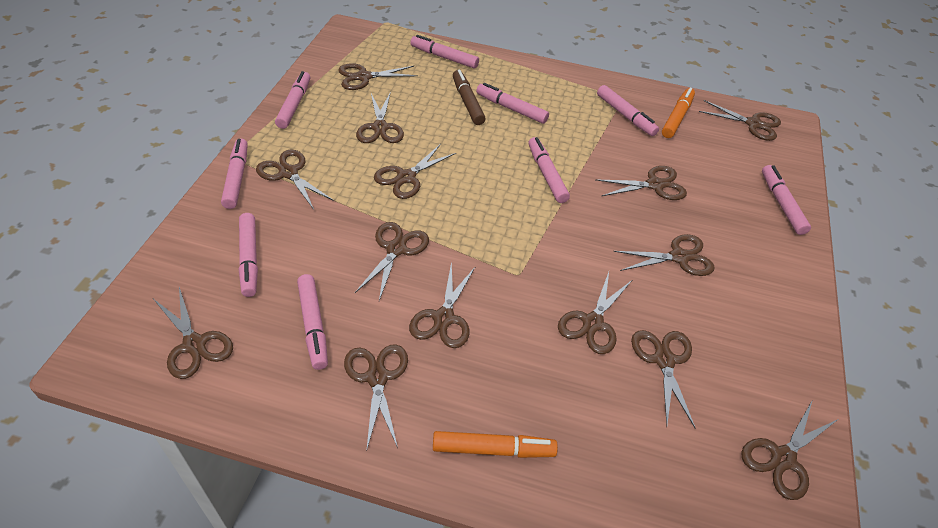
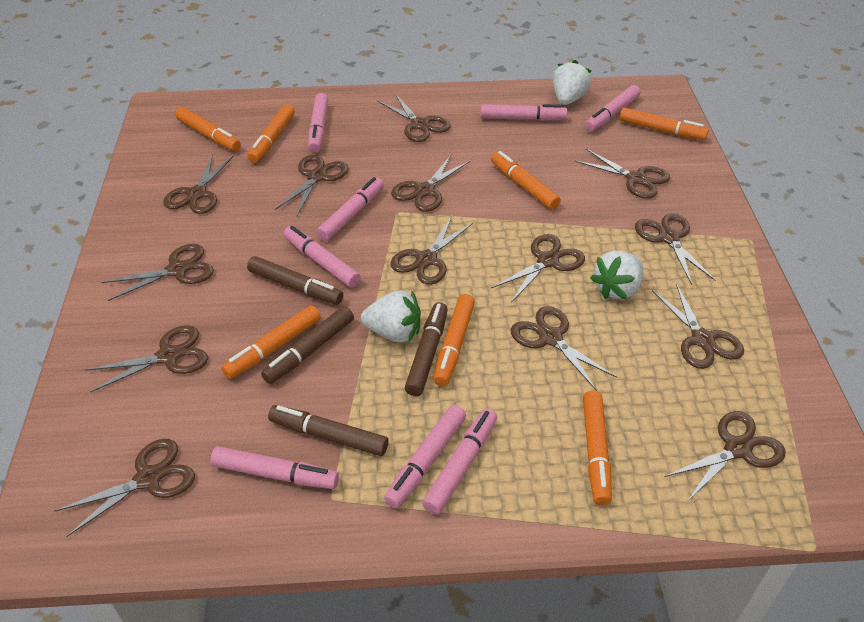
brown marker: [453,70,486,125] = 1 -> [247,256,343,305] [261,306,354,384] [268,405,389,456] [405,302,448,396] = 4
orange marker: [433,431,558,458] [662,88,695,138] = 2 -> [175,107,241,151] [221,305,321,379] [247,104,295,163] [433,294,475,386] [491,151,561,210] [583,391,612,505] [619,108,709,140] = 7
pink marker: [221,138,248,209] [239,213,258,297] [275,71,310,129] [297,274,328,370] [410,35,479,69] [476,83,549,124] [528,137,570,203] [597,85,659,136] [762,165,811,235] = 9 -> [210,446,339,489] [284,226,361,288] [308,93,328,152] [316,177,384,241] [384,405,466,508] [422,408,497,515] [480,104,567,121] [585,85,641,132] = 8
white strawberry: none = 0 -> [361,290,421,342] [553,60,591,105] [590,251,643,300] = 3

